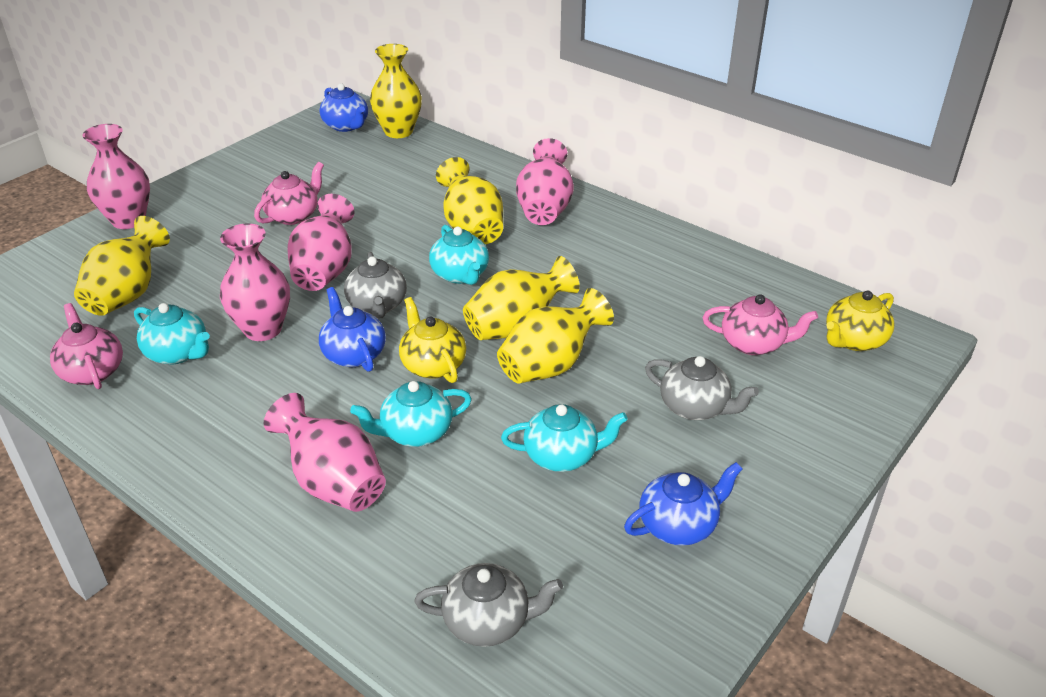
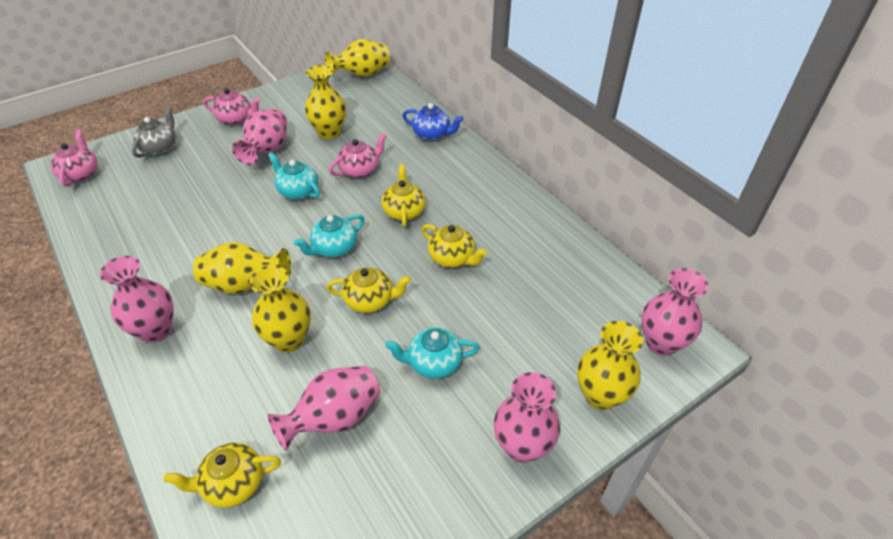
blue teapot: [319,287,386,372] [320,83,368,132] [624,462,742,546] = 3 -> [403,103,463,141] = 1
grey teapot: [344,252,407,319] [414,563,563,647] [645,356,759,420] = 3 -> [132,106,176,158] = 1
turquoise teapot: [134,303,210,364] [350,381,472,447] [429,224,489,285] [501,404,628,472] = 4 -> [268,152,320,200] [294,214,365,257] [385,327,479,379] = 3
yellow teapot: [399,297,466,383] [826,290,894,351] = 2 -> [163,443,281,508] [326,267,411,313] [381,164,426,227] [422,224,487,268] = 4

